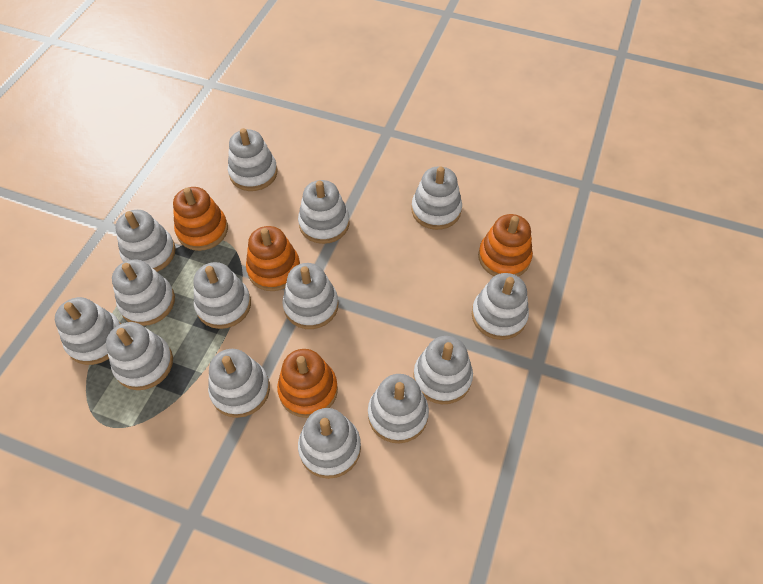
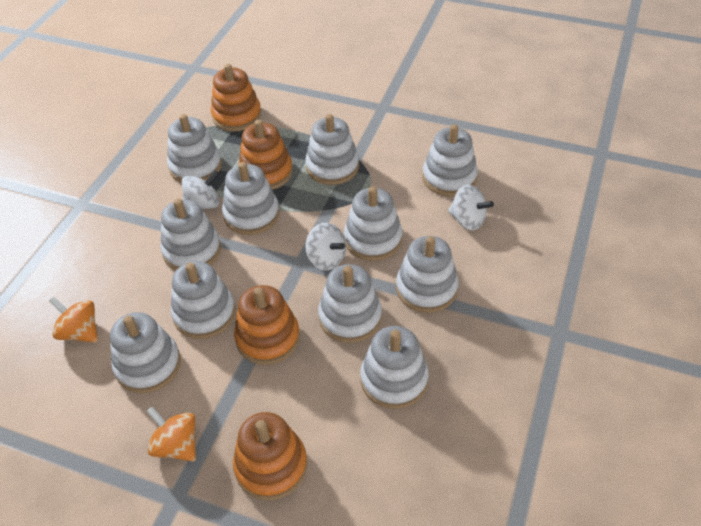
orange spinning top: none = 0 -> [49,297,98,343] [146,407,196,462] = 2
white spinning top: none = 0 -> [182,170,219,209] [305,223,346,270] [448,185,494,230] = 3
white stacking toy: [55,297,121,365] [106,322,173,390] [112,259,175,326] [115,210,176,272] [193,262,251,329] [208,349,270,418] [228,128,278,191] [282,263,338,329] [298,180,350,244] [298,408,361,479] [368,374,429,443] [411,166,462,230] [413,336,473,404] [472,273,529,340] = 14 -> [110,312,181,393] [160,198,221,270] [167,114,222,183] [171,261,235,339] [222,162,280,235] [305,114,359,185] [318,264,382,343] [344,186,402,261] [360,326,429,409] [396,236,458,313] [422,124,478,196] = 11

